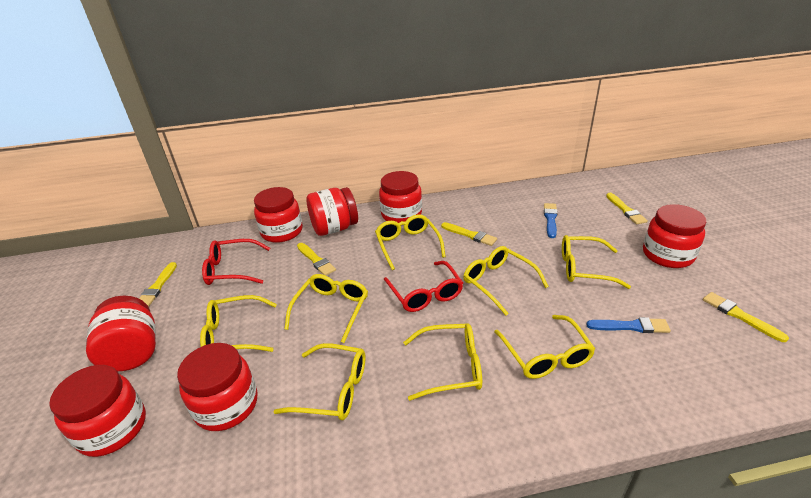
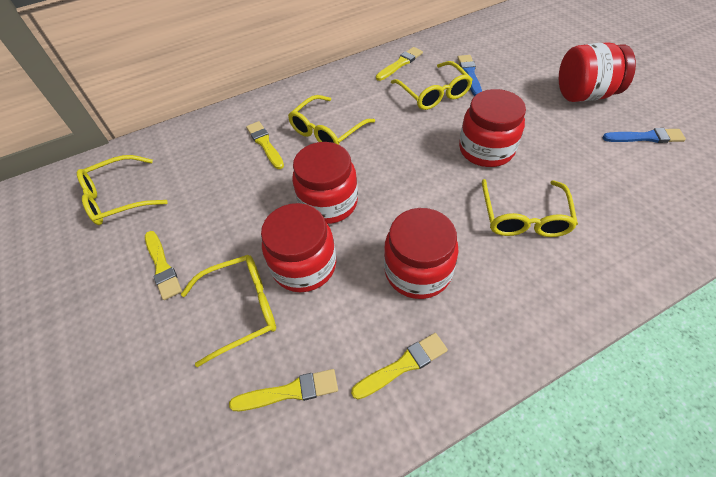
red glasses: [202,239,270,285] [383,261,463,312] = 2 -> none = 0
red jar: [49,365,146,457] [86,296,156,371] [177,343,258,431] [254,187,303,243] [306,187,358,236] [379,171,422,223] [643,204,706,268] = 7 -> [261,203,336,292] [292,142,358,224] [384,208,459,299] [459,89,526,167] [559,42,636,102] = 5
yellow glasses: [200,295,277,352] [274,343,366,420] [285,274,368,343] [375,214,446,270] [403,323,482,401] [463,246,549,316] [494,315,595,379] [562,235,631,289] = 8 -> [77,155,168,225] [181,255,276,367] [288,95,375,145] [391,61,473,110] [482,179,578,237] = 5

